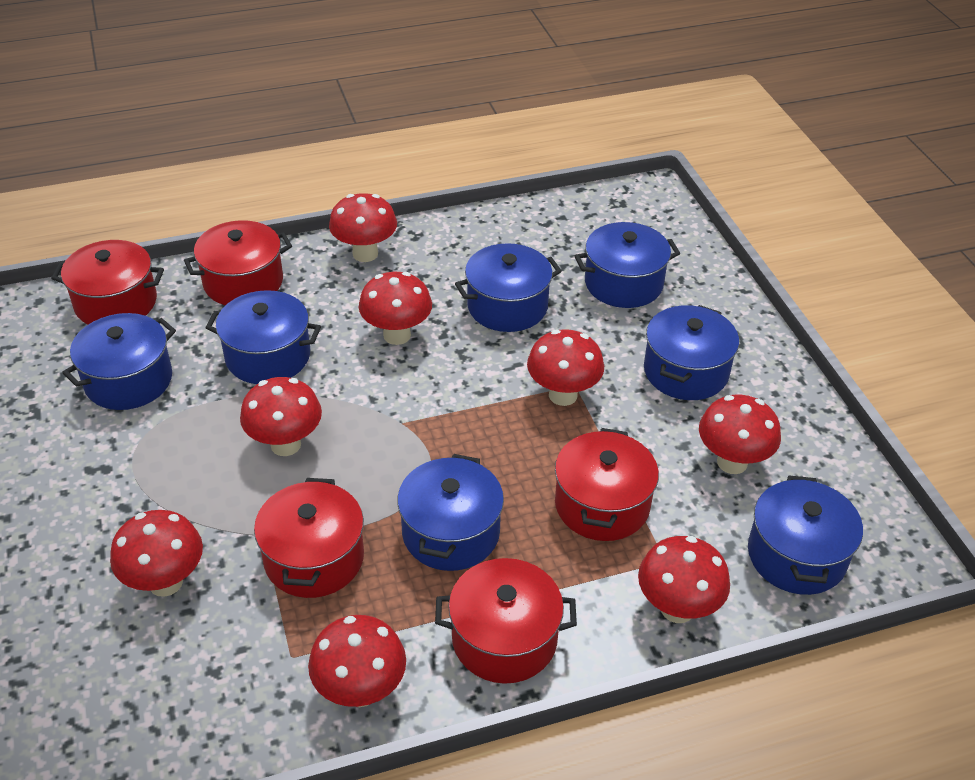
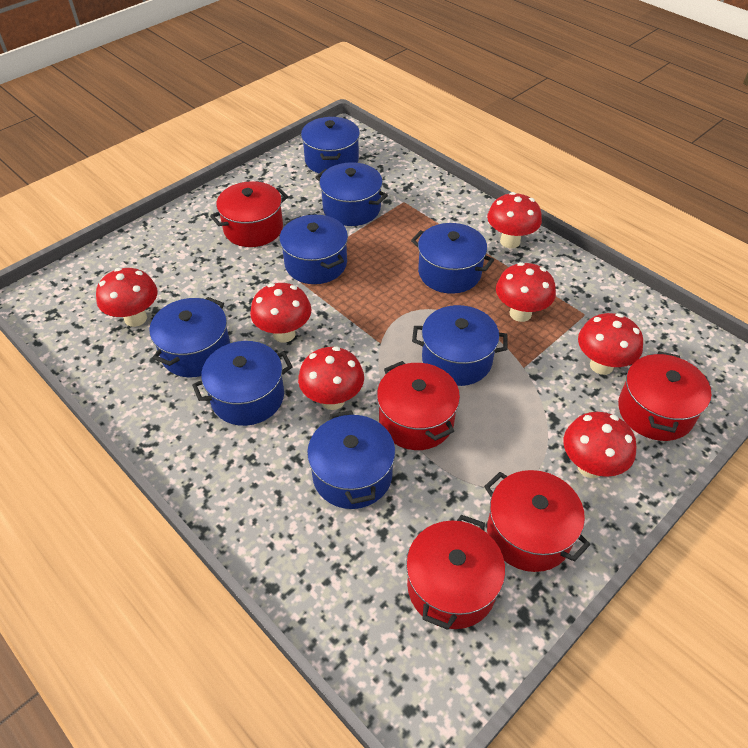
blue pot: [62,313,176,410] [205,290,321,384] [397,454,504,571] [455,243,562,332] [575,222,680,308] [644,305,739,400] [748,476,863,595] = 7 -> [150,297,230,377] [192,341,293,426] [279,215,348,284] [301,117,360,173] [307,410,395,509] [315,162,388,226] [411,223,494,294] [412,305,507,386] = 8
red mushroom: [110,510,203,597] [240,377,322,456] [308,615,406,707] [329,193,397,262] [359,272,432,345] [527,329,604,406] [638,536,730,623] [699,395,781,474] = 8 -> [96,268,157,327] [250,283,311,343] [298,347,364,410] [487,192,542,248] [496,262,556,322] [563,412,637,478] [578,313,643,375] = 7

